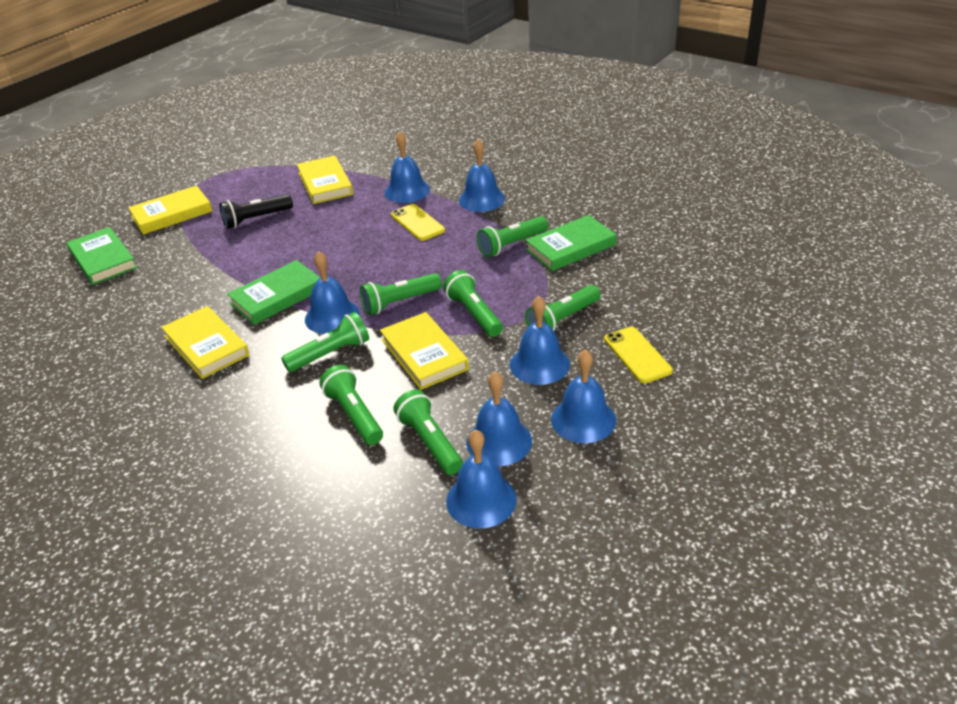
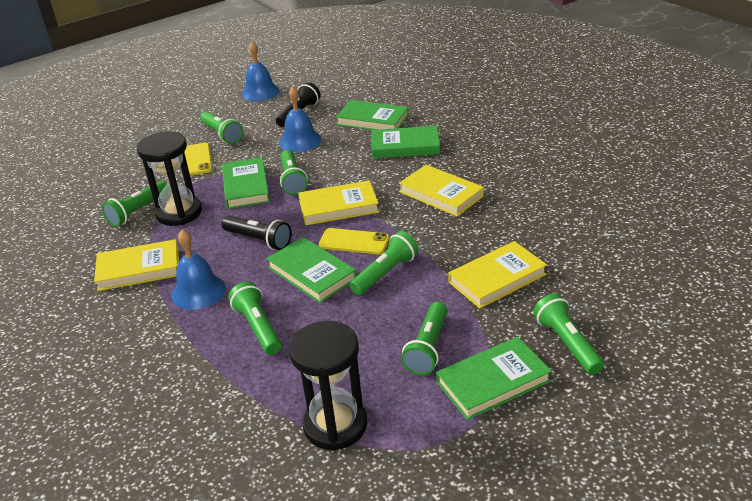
black flashlight: [219,194,293,229] = 1 -> [222,216,291,250] [276,82,321,128] = 2
black hourglass: none = 0 -> [137,131,202,226] [289,321,367,451] = 2
blue bell: [305,251,360,334] [385,132,430,203] [446,429,517,529] [459,139,505,212] [466,372,532,466] [510,296,570,385] [551,349,616,443] = 7 -> [171,229,226,310] [242,42,279,101] [279,86,321,152] = 3
green book: [66,227,137,285] [227,260,321,325] [525,215,617,271] = 3 -> [222,157,270,209] [266,237,357,303] [336,100,409,130] [371,126,440,159] [436,337,552,420] = 5

